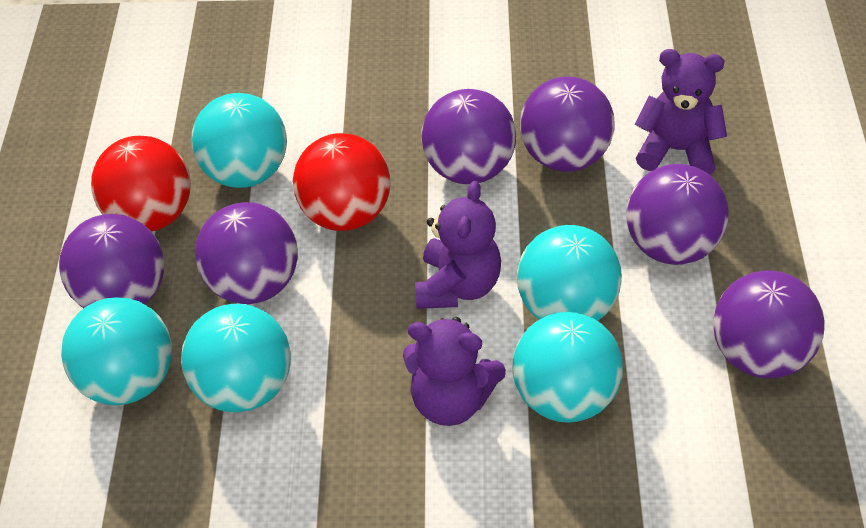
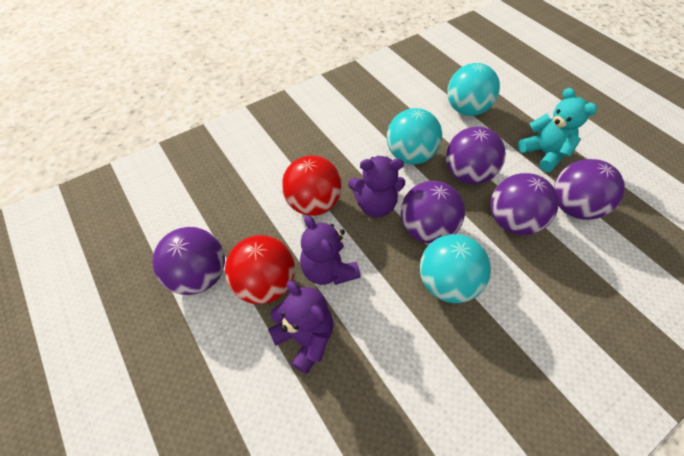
purple ball: [59,214,164,308] [195,202,298,304] [421,89,516,184] [520,77,615,172] [626,164,729,265] [713,270,825,379] = 6 -> [152,227,225,295] [401,181,465,243] [446,127,506,185] [491,173,559,235] [554,159,625,220] = 5
turquoise ball: [61,297,172,405] [181,304,291,412] [191,93,287,188] [512,312,623,423] [517,225,622,321] = 5 -> [387,108,442,164] [420,234,491,303] [447,63,500,116] = 3
turquoise teddy bear: none = 0 -> [518,88,597,172] = 1

